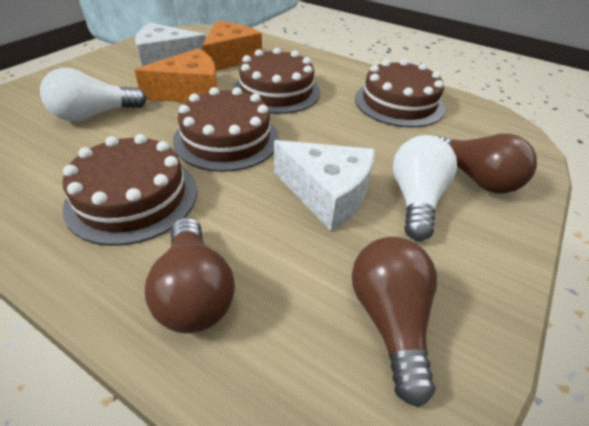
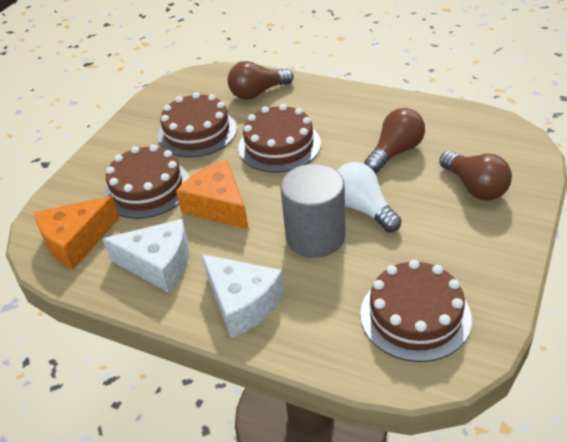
grey cylinder: none = 0 -> [280,164,346,258] = 1
white light bulb: [40,68,147,122] [393,135,457,241] = 2 -> [337,162,402,232] = 1

